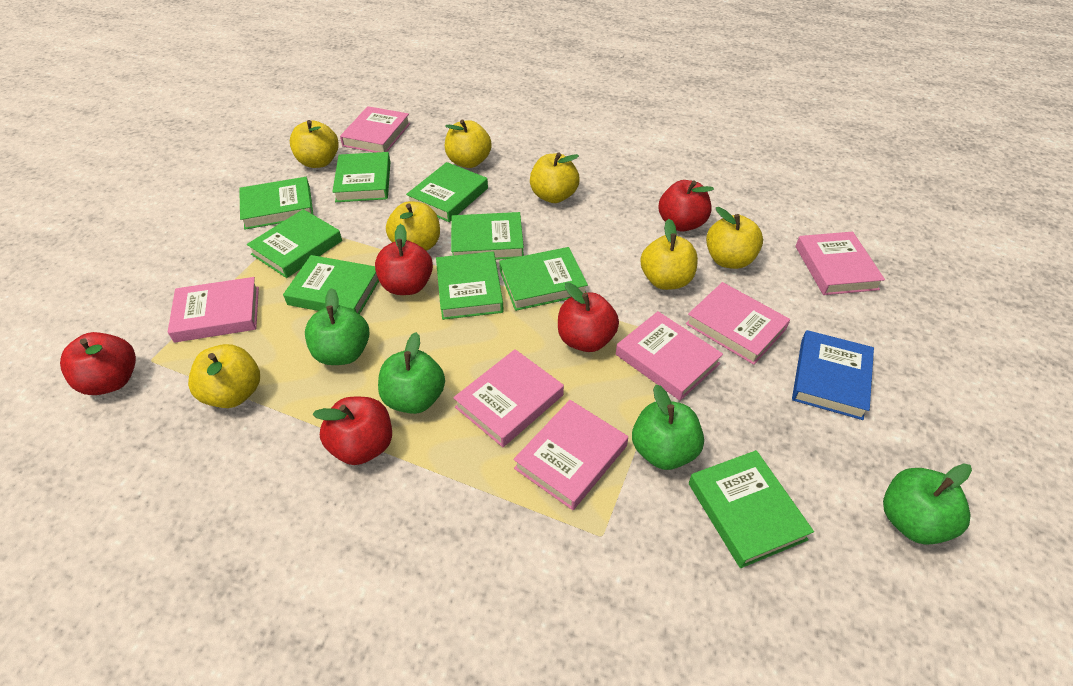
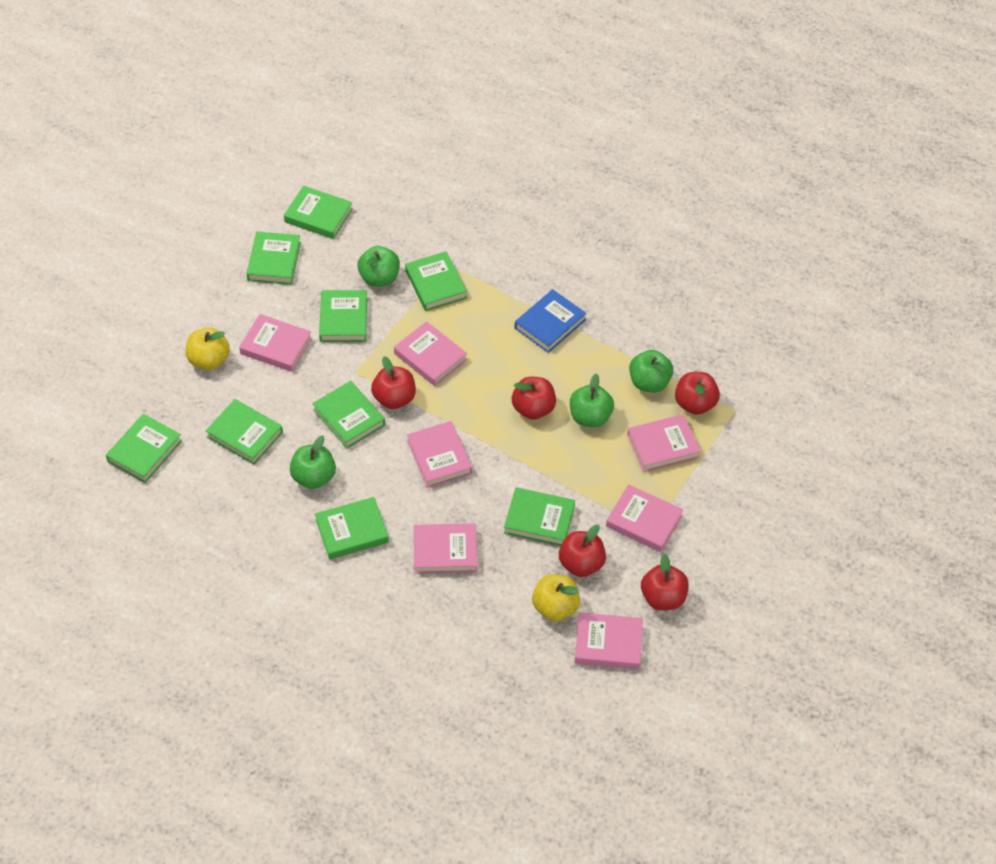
yellow apple: [188,344,260,408] [290,120,339,168] [386,201,440,251] [445,120,492,168] [530,152,580,203] [640,219,698,290] [706,207,763,269] = 7 -> [186,328,230,370] [532,574,580,621] = 2

